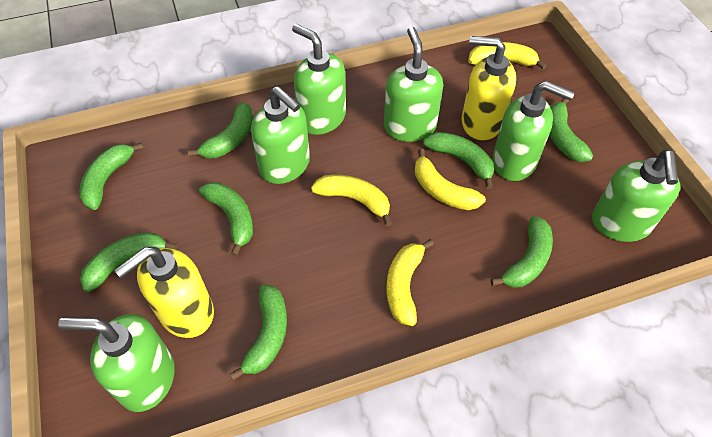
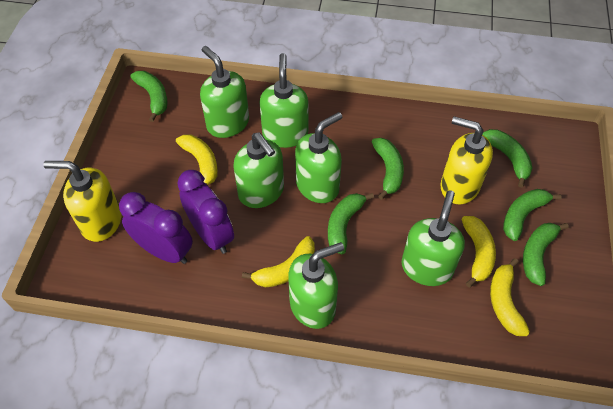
green banana: [79,143,143,210] [80,232,177,292] [188,102,253,158] [199,182,253,257] [230,284,287,381] [423,132,494,189] [491,216,553,288] [549,98,593,162] = 8 -> [130,71,168,122] [328,193,374,254] [372,138,404,200] [482,129,532,188] [503,189,562,241] [523,223,569,286] = 6
purple clock: none = 0 -> [119,192,193,264] [177,170,234,254] = 2

